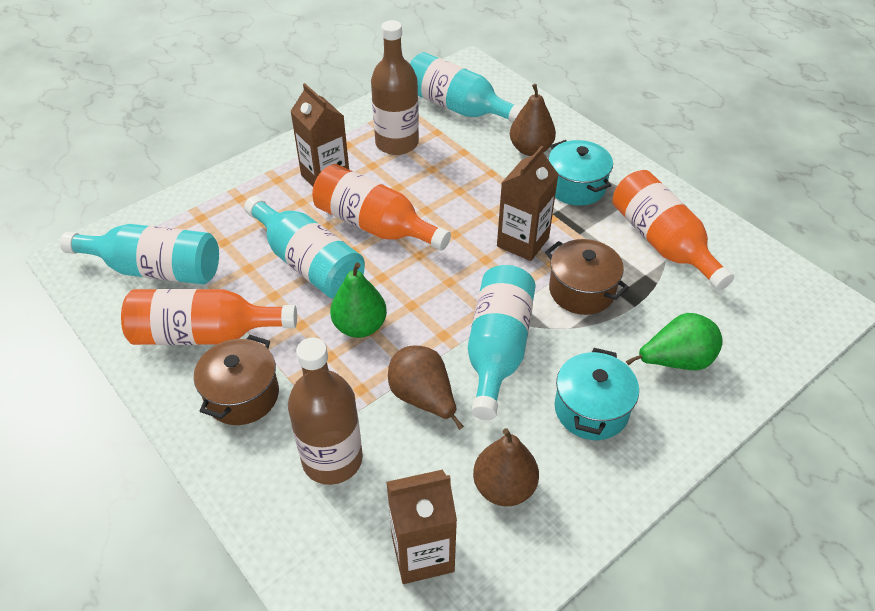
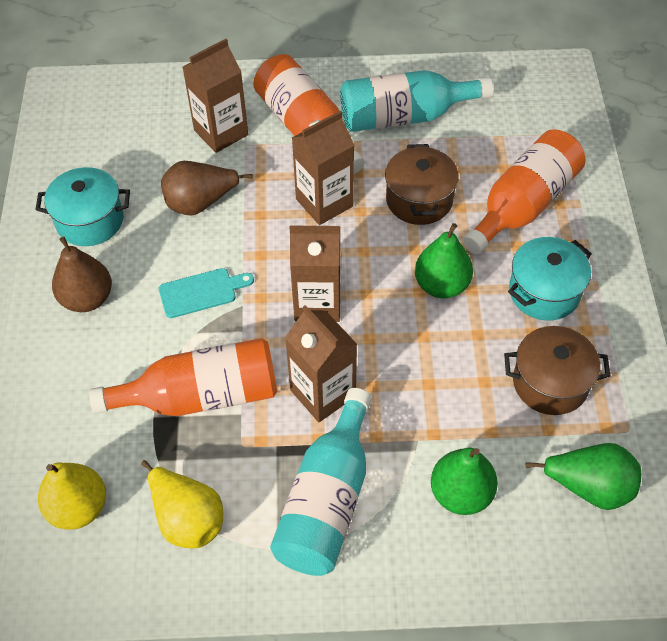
brown bottle: [288,338,363,485] [371,20,419,155] = 2 -> none = 0
brown carton: [290,83,349,187] [386,469,457,584] [497,146,559,261] = 3 -> [183,39,248,153] [285,305,357,422] [290,226,341,322] [292,111,354,225] = 4
brown pear: [388,346,464,430] [473,428,539,506] [510,84,556,156] = 3 -> [52,237,112,312] [161,161,253,216] = 2
green pear: [330,262,387,338] [626,313,723,370] = 2 -> [415,223,473,298] [431,448,498,515] [526,443,641,510] = 3
turquoise bottle: [60,224,219,285] [244,196,365,299] [410,52,523,123] [468,265,536,420] = 4 -> [270,388,372,576] [340,70,493,132] = 2
turquoise cutting board: none = 0 -> [159,268,254,318] = 1
yellow pear: none = 0 -> [38,462,106,530] [141,460,223,548] = 2

